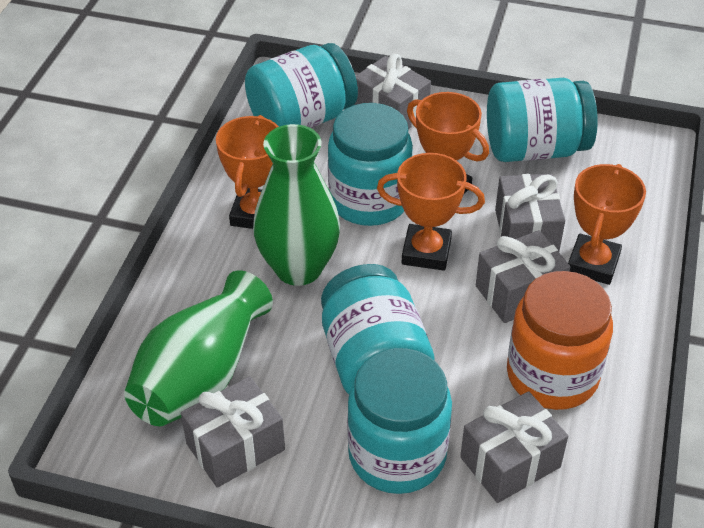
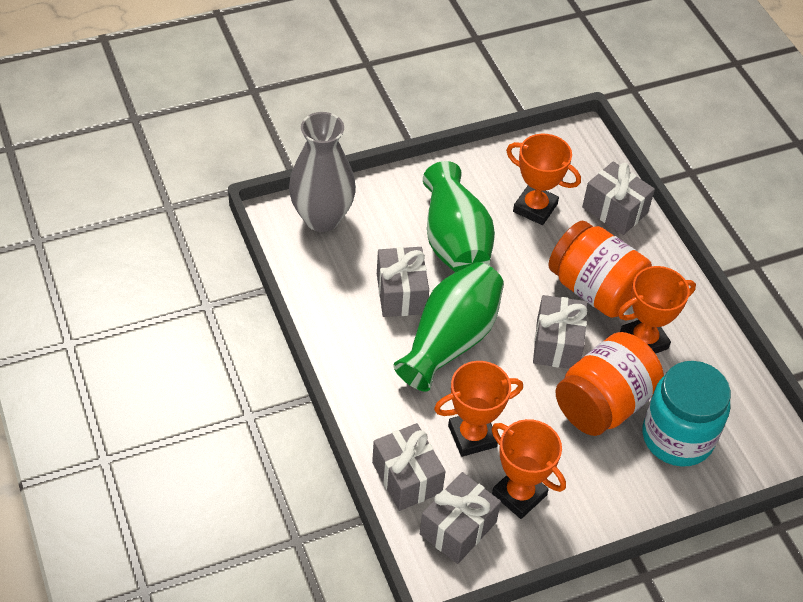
grey vase: none = 0 -> [289,112,356,232] = 1
orange jar: [507,271,613,410] = 1 -> [548,221,652,318] [556,332,664,436] = 2
turquoise jar: [245,43,358,128] [321,264,435,394] [328,103,413,226] [347,348,452,494] [487,78,598,162] = 5 -> [642,361,731,467] = 1

